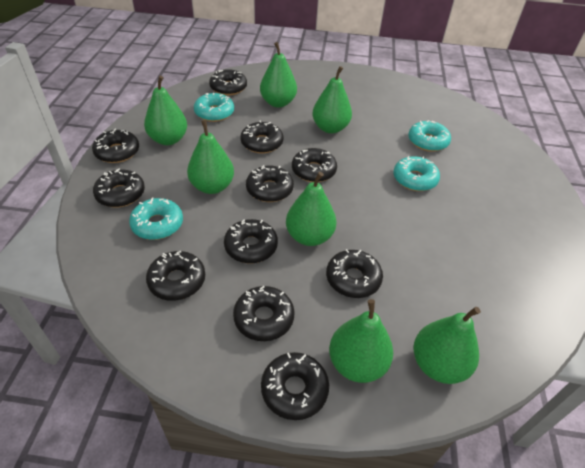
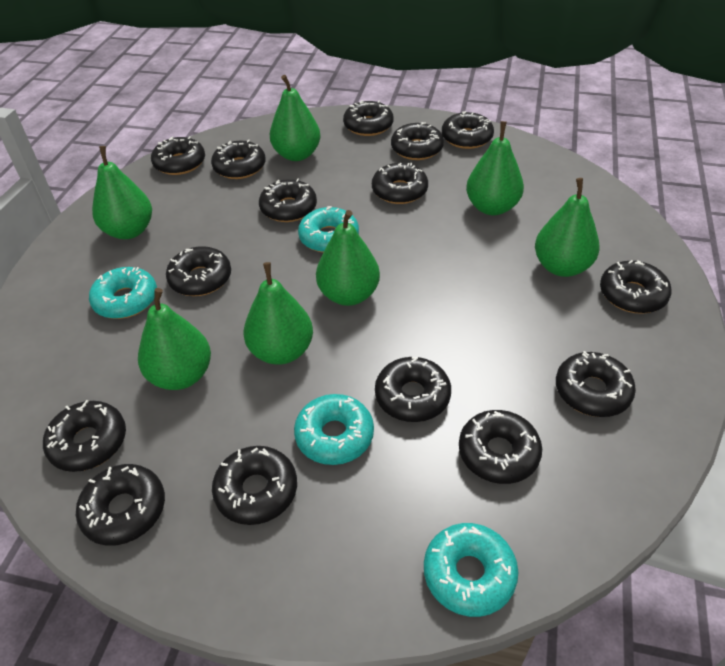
black donut: [92,129,139,163] [93,169,145,207] [146,251,205,301] [209,69,247,95] [224,219,278,263] [233,286,295,341] [240,120,283,153] [246,165,294,202] [261,352,329,420] [292,148,337,182] [326,249,383,298] = 11 -> [43,400,126,472] [76,464,165,546] [151,136,205,175] [166,246,231,296] [211,140,265,179] [212,446,297,525] [259,179,317,222] [343,100,393,136] [372,163,428,204] [375,357,451,422] [391,122,444,160] [442,111,494,149] [459,410,542,484] [556,351,636,417] [600,260,672,314] = 15

